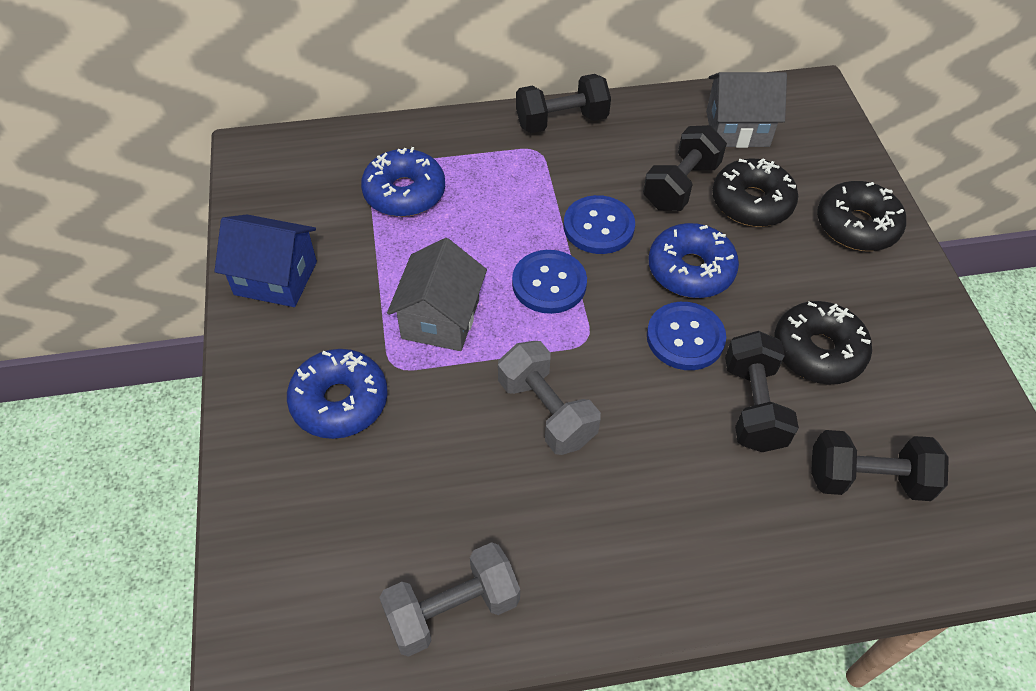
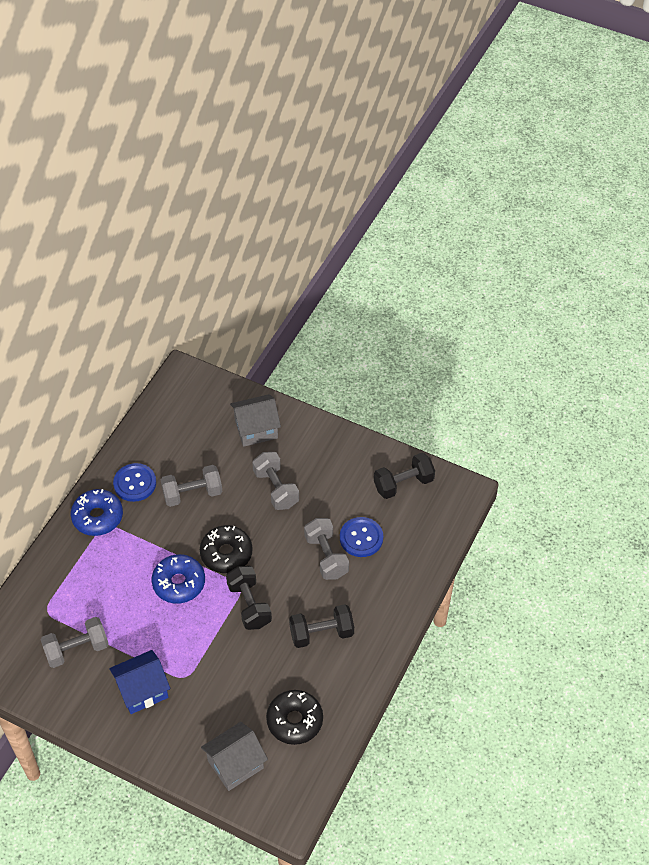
black donut: [712,158,798,227] [774,301,872,385] [817,181,906,251] = 3 -> [200,525,253,573] [266,690,323,745] = 2
black dumbbell: [516,74,611,133] [643,125,727,211] [725,331,799,452] [811,430,949,501] = 4 -> [226,566,272,630] [289,604,354,648] [374,453,435,499] = 3
blue button: [512,250,587,314] [564,195,635,254] [647,302,726,370] = 3 -> [113,463,156,502] [340,517,383,557] = 2
blue donut: [287,349,388,439] [361,147,445,217] [648,223,739,298] = 3 -> [71,489,123,536] [151,554,205,604] = 2
grey dumbbell: [379,542,520,657] [498,341,601,455] = 2 -> [41,617,109,668] [161,465,222,507] [252,452,299,510] [304,518,349,580] = 4

